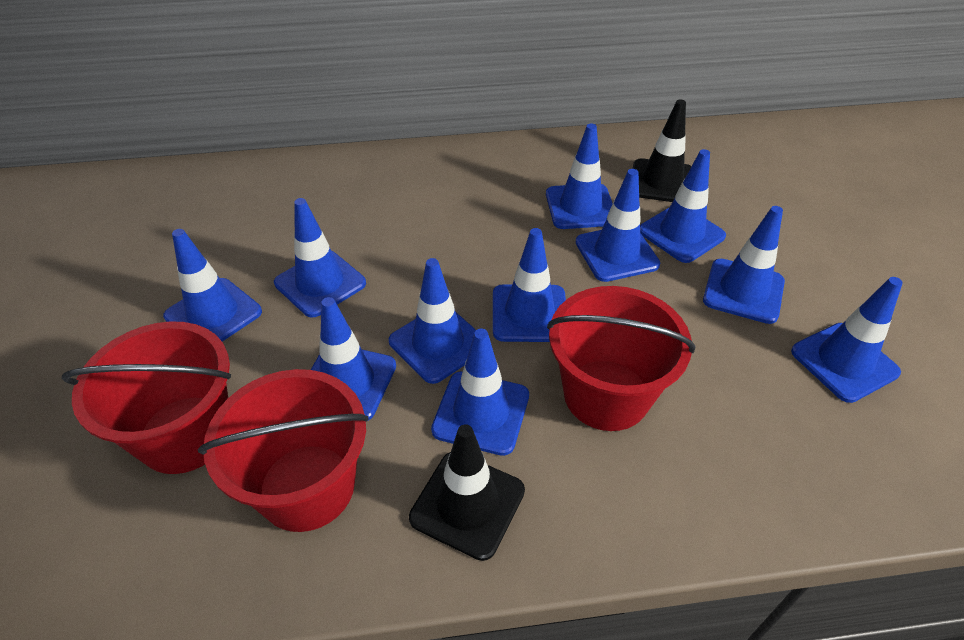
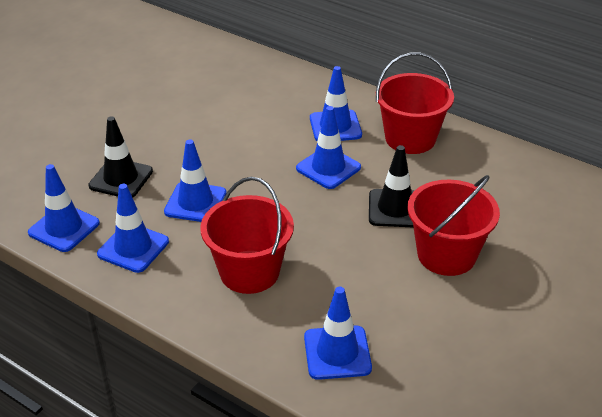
blue traffic cone: [163,229,262,342] [274,198,366,318] [311,297,396,420] [389,258,476,384] [431,329,529,456] [493,228,566,342] [546,124,613,229] [576,169,660,282] [640,149,726,263] [703,206,785,324] [791,277,903,403] = 11 -> [28,164,100,252] [97,184,169,273] [164,139,226,222] [296,106,361,189] [304,287,372,380] [310,66,362,141] = 6

